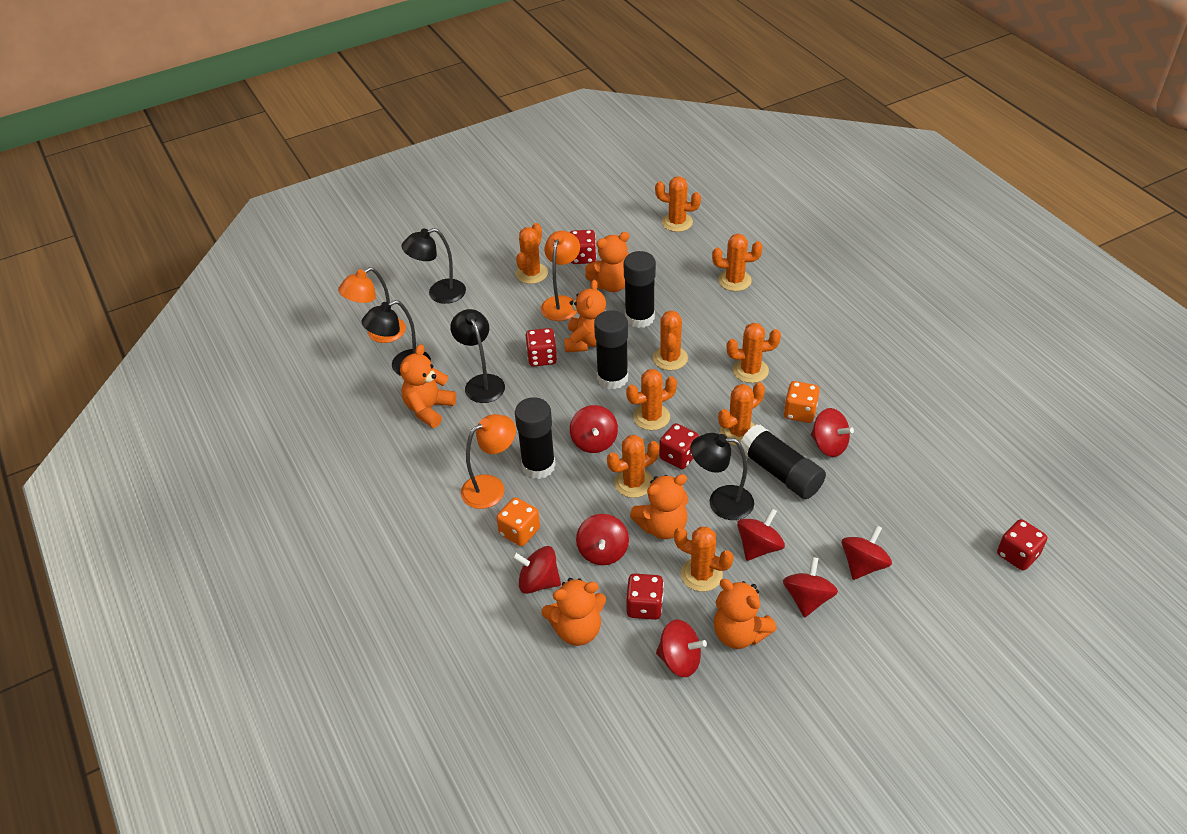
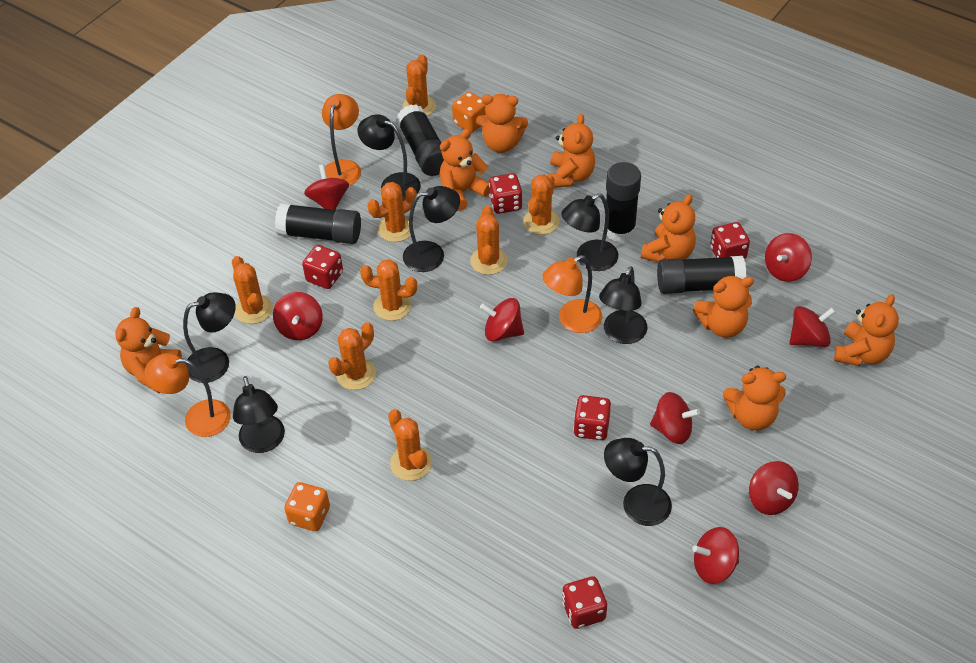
black lamp: [361,300,431,376] [401,228,466,304] [450,309,505,403] [690,433,754,520] = 4 -> [183,292,236,383] [233,376,285,453] [358,114,421,201] [403,186,460,272] [561,193,618,271] [599,266,647,344] [604,438,672,526] = 7
orange cactus: [516,223,548,284] [607,435,659,498] [626,369,677,430] [653,310,688,370] [655,176,701,232] [674,527,733,592] [712,234,762,291] [718,382,765,446] [727,323,781,383] = 9 -> [232,256,273,324] [328,322,376,390] [360,259,417,321] [368,182,417,242] [388,409,432,481] [403,54,436,116] [470,206,508,275] [523,174,560,235] = 8
orange teddy bear: [400,344,456,428] [541,578,606,646] [564,280,606,352] [585,232,629,292] [630,474,689,539] [714,579,777,649] = 6 -> [115,307,182,393] [440,129,489,211] [476,94,528,153] [550,114,595,188] [641,194,696,262] [693,275,754,337] [723,366,786,431] [834,294,899,366] = 8

